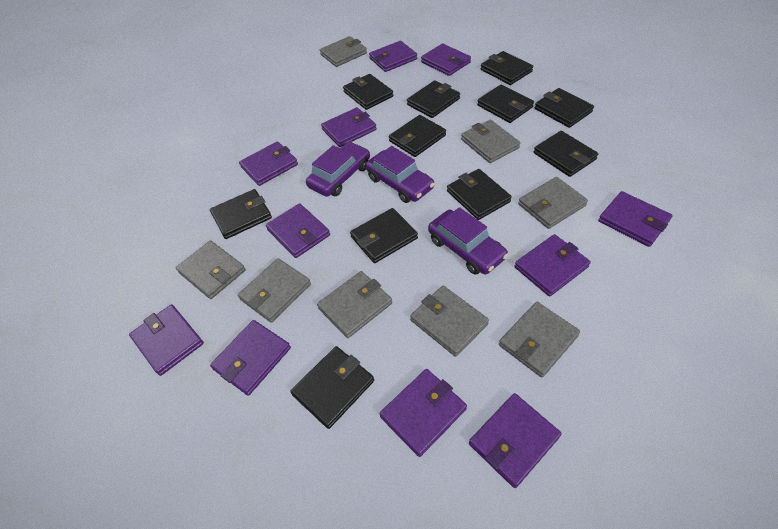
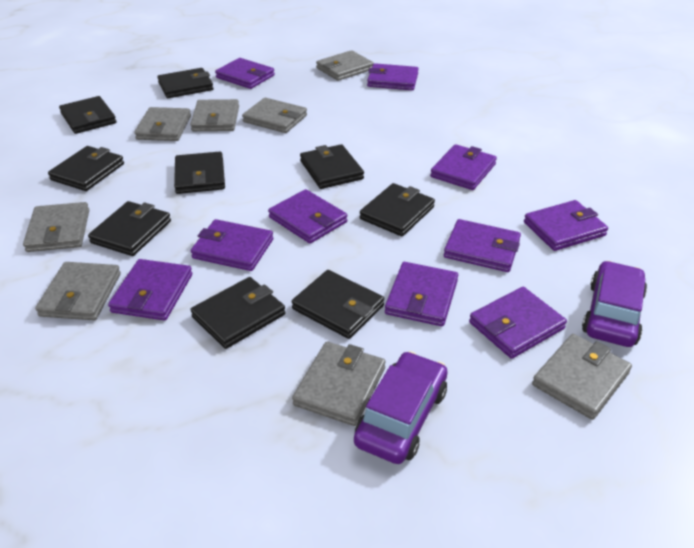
black wallet: [210,189,272,239] [290,346,374,429] [343,74,393,110] [350,208,418,263] [389,115,446,157] [407,80,460,118] [447,169,512,220] [477,85,534,123] [481,51,533,85] [534,131,598,177] [535,88,594,128] = 11 -> [48,146,124,191] [59,96,117,134] [88,201,171,256] [157,68,213,98] [174,152,225,194] [191,277,286,349] [292,270,384,339] [300,144,364,189] [360,183,435,236] = 9
purple car: [306,142,370,197] [366,146,435,203] [428,207,508,275] = 3 -> [354,351,448,464] [582,261,647,347] = 2
purple wallet: [129,304,204,376] [210,320,291,396] [239,141,298,186] [266,203,330,258] [321,107,377,147] [369,41,417,72] [379,369,467,457] [421,43,471,76] [469,393,562,488] [515,234,591,297] [598,191,673,247] = 11 -> [108,259,192,321] [191,219,273,271] [215,58,275,89] [268,189,347,244] [367,63,419,90] [385,262,458,326] [430,144,497,190] [444,219,521,272] [469,287,567,359] [524,200,608,251] = 10

